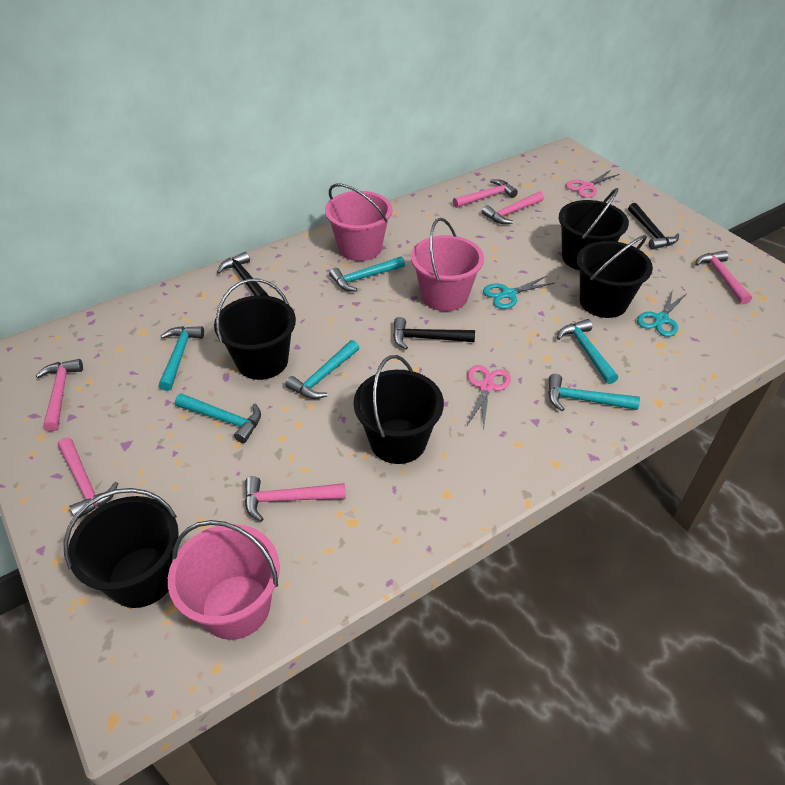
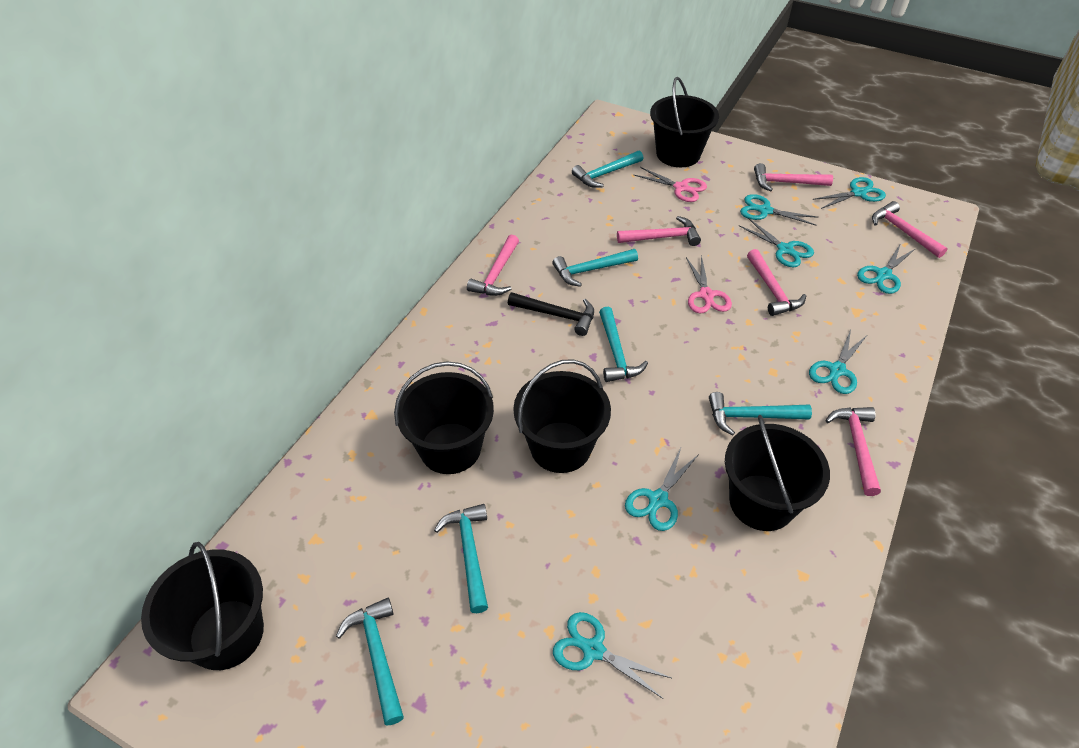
black hammer: [217,252,269,296] [393,317,475,350] [628,203,679,250] = 3 -> [508,292,594,336] = 1
pink bucket: [168,520,280,640] [325,184,392,261] [411,218,484,311] = 3 -> none = 0
turquoise scissors: [483,276,555,309] [637,289,687,337] = 2 -> [553,612,671,699] [625,448,699,531] [740,194,819,226] [740,219,814,268] [809,329,867,394] [813,177,886,209] [857,243,916,294] = 7

